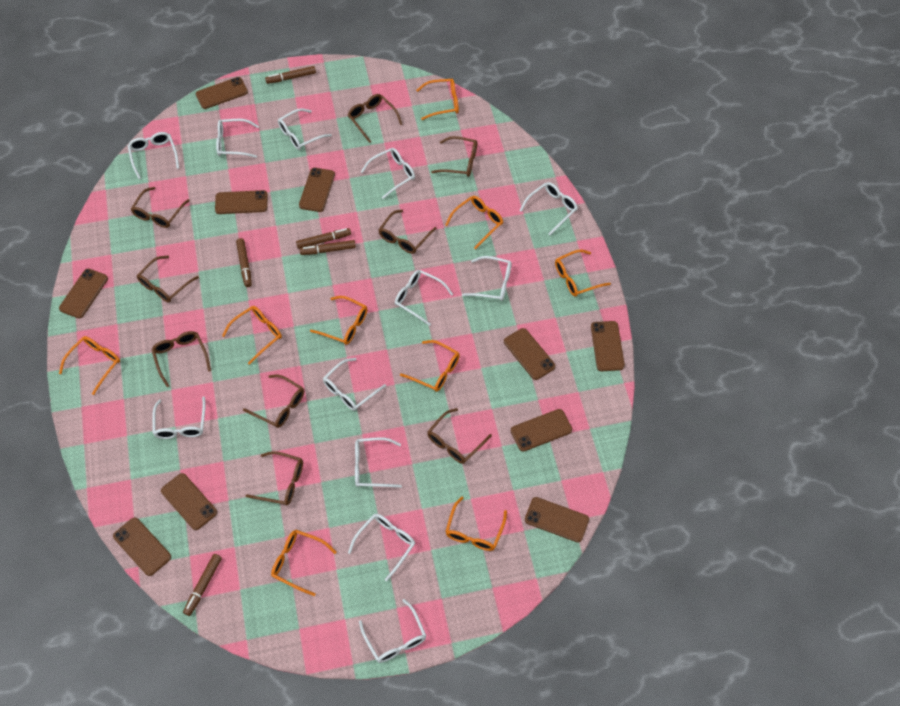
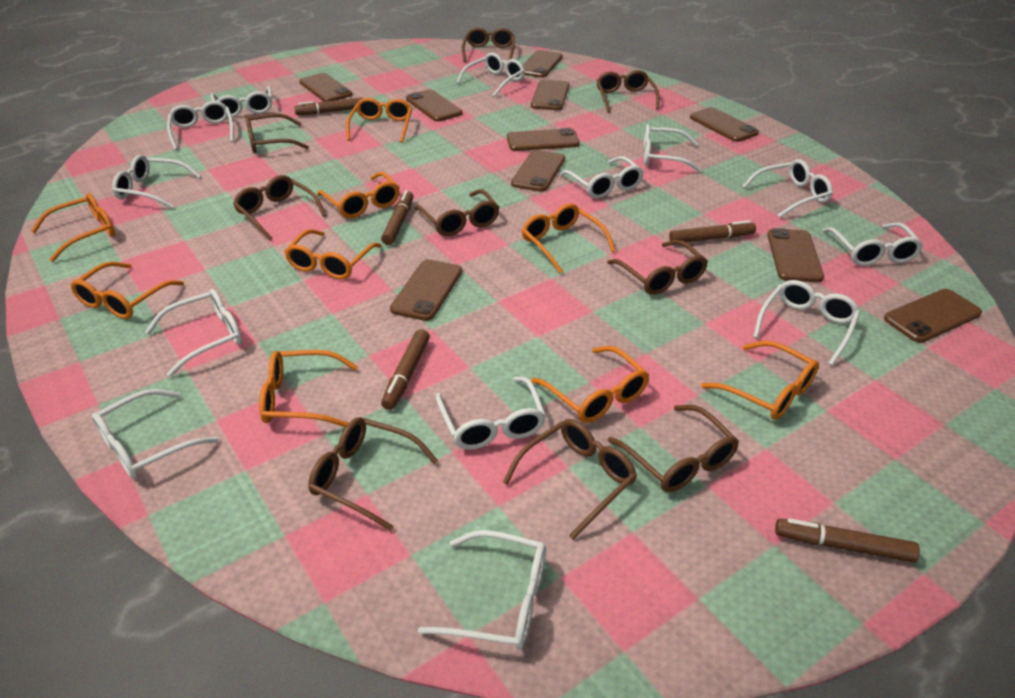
white glasses: [128,132,179,179] [152,397,206,439] [216,119,259,158] [278,108,332,150] [323,358,386,411] [348,514,415,581] [355,437,402,488] [359,599,426,663] [361,148,415,199] [395,270,453,326] [462,256,512,301] [520,182,578,235] = 12 -> [92,389,219,479] [112,155,201,208] [145,289,242,377] [167,101,234,150] [210,86,272,117] [418,530,546,650] [436,376,546,450] [456,53,525,97] [559,156,644,199] [644,124,702,172] [742,159,833,218] [753,280,861,366] [822,222,923,266] = 13

